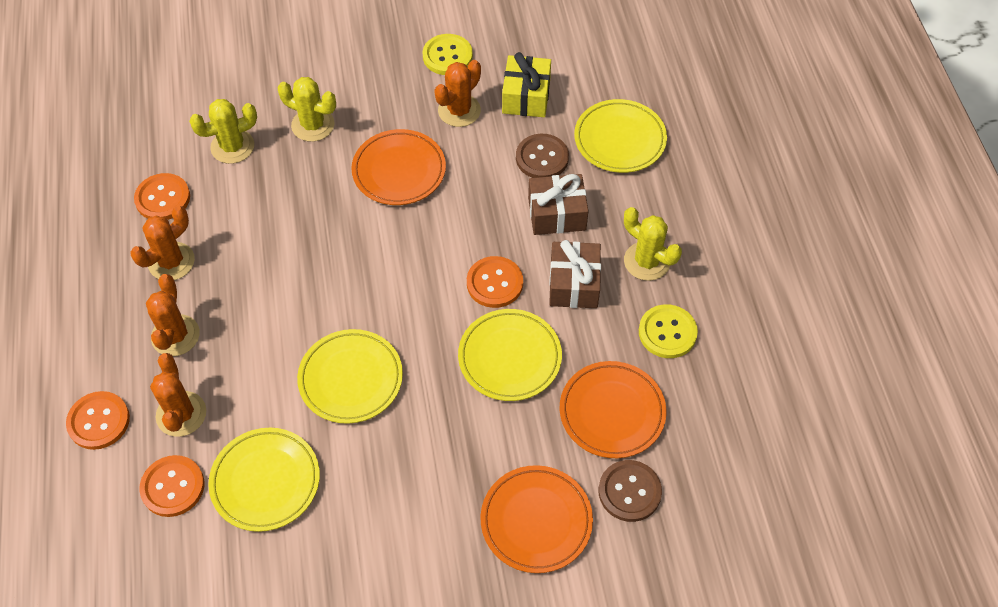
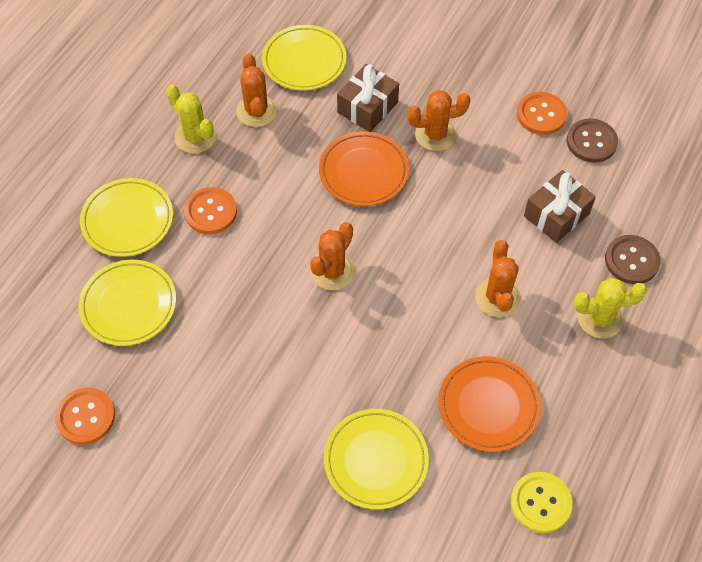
orange button: [66,391,130,450] [134,173,190,220] [139,455,204,517] [467,256,523,308] = 4 -> [55,388,115,445] [184,187,237,234] [517,92,567,135] = 3
orange plate: [351,129,446,205] [481,465,593,573] [560,361,667,458] = 3 -> [319,131,409,206] [438,356,541,452] = 2
yellow button: [422,34,473,75] [639,304,698,358] = 2 -> [510,472,572,533] = 1
yellow cactus: [189,99,257,164] [277,77,336,142] [624,207,682,281] = 3 -> [166,85,216,154] [574,278,647,339] = 2
yellow gift: [502,52,551,117] = 1 -> none = 0

